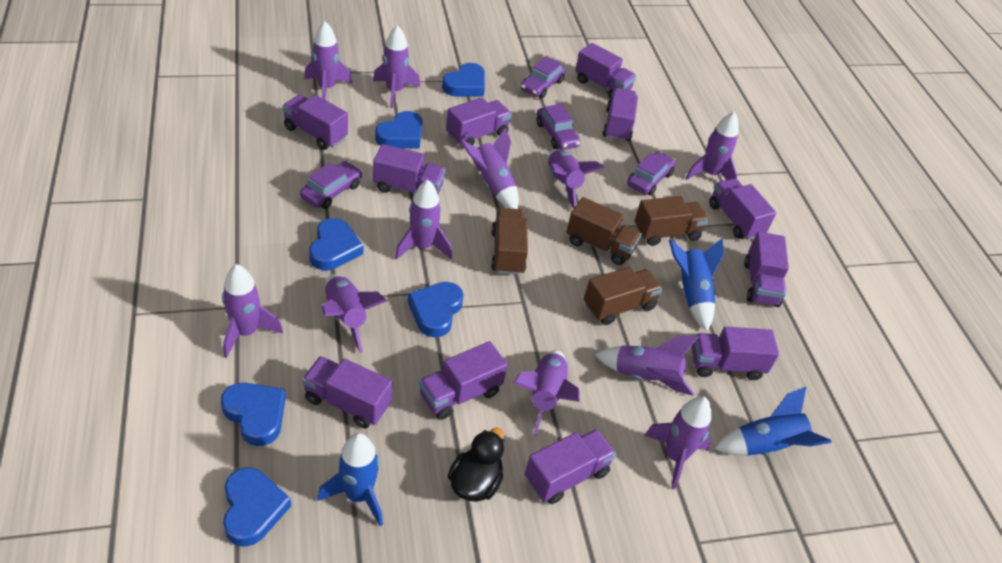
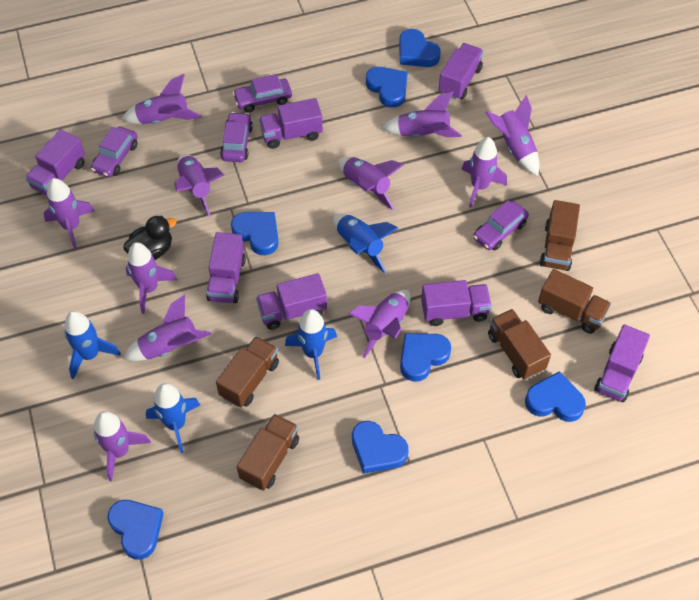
blue heart: [221,383,286,446] [223,467,291,547] [309,218,363,270] [375,111,422,148] [408,282,464,337] [442,63,485,97] = 6 -> [107,500,164,560] [231,212,279,255] [352,421,409,474] [366,67,408,108] [399,29,441,67] [400,333,451,382] [525,371,586,422] = 7
blue rocket: [318,433,383,526] [669,238,724,331] [714,387,832,456] = 3 -> [65,311,121,379] [146,383,200,453] [285,309,337,380] [333,214,398,273] = 4
brown truck: [491,208,528,275] [566,197,642,265] [584,267,663,325] [635,196,709,246] = 4 -> [216,336,279,407] [237,414,299,491] [488,309,551,379] [538,269,611,334] [539,200,580,271] = 5
purple truck: [282,95,348,150] [302,356,392,428] [373,144,445,194] [419,341,507,420] [446,97,512,146] [525,429,616,504] [575,43,636,99] [603,88,638,142] [691,327,779,380] [709,178,776,240] [744,232,789,307] = 11 -> [25,129,85,195] [206,232,246,303] [256,273,327,330] [259,98,323,149] [421,280,492,326] [438,43,484,100] [594,324,650,402] = 7

